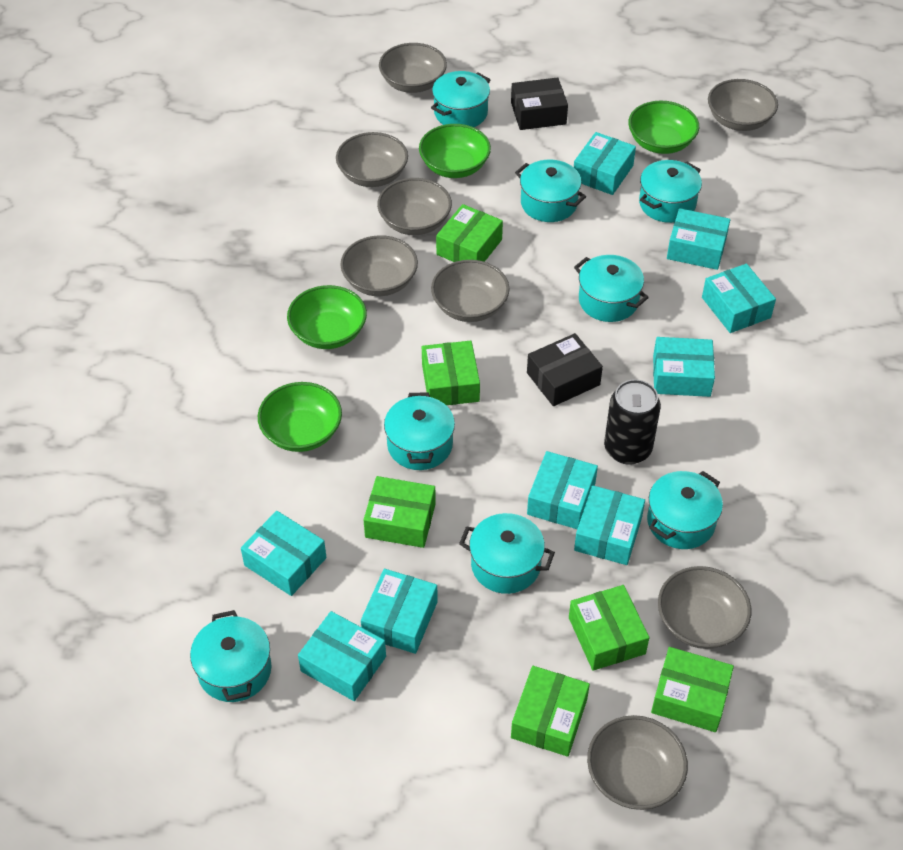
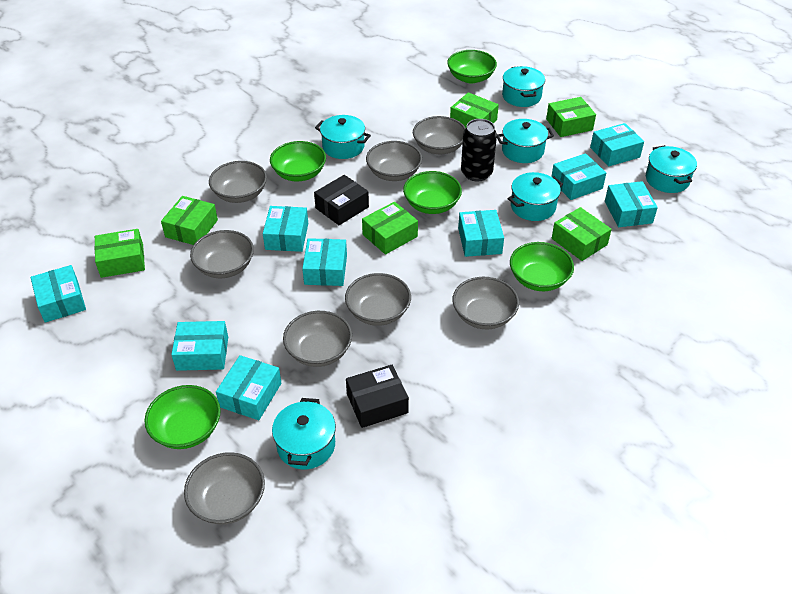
green bowl: [258,382,342,452] [287,285,367,349] [419,124,491,178] [628,101,699,154] = 4 -> [145,385,221,449] [270,141,326,181] [403,171,462,214] [447,50,497,84] [510,242,574,291] = 5
turquoise pot: [190,610,271,702] [384,392,455,470] [431,71,490,127] [459,513,555,594] [515,160,586,222] [574,255,649,322] [639,160,702,223] [647,471,723,549] = 8 -> [272,398,336,469] [315,115,371,159] [497,119,554,163] [502,66,545,107] [508,172,563,221] [646,145,697,193] = 6

